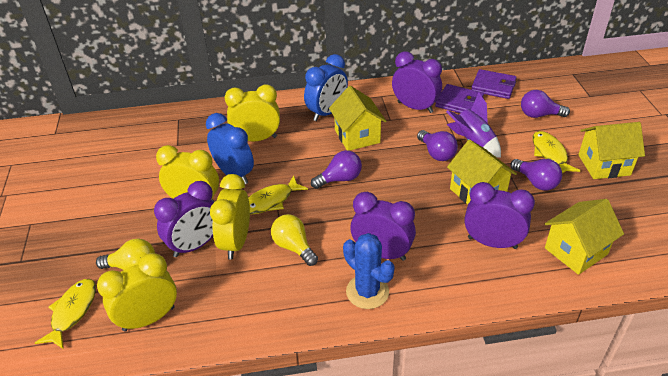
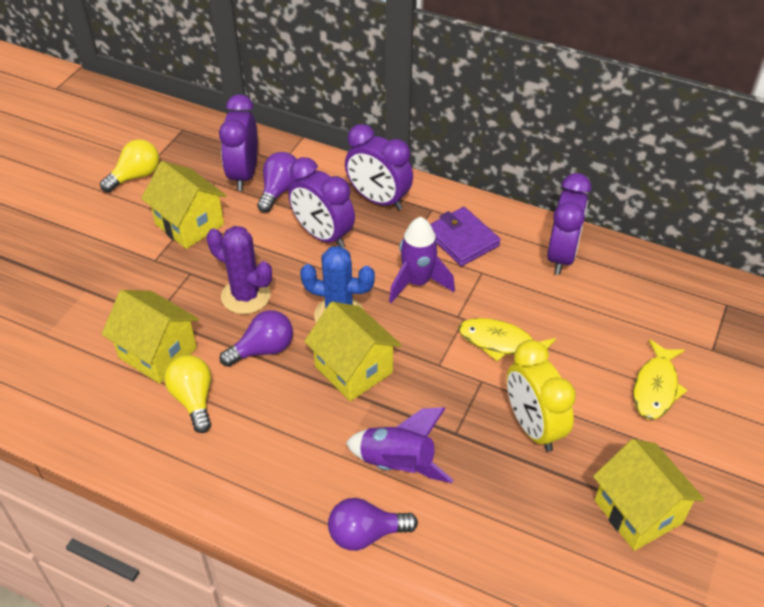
blue clock: [206,113,254,184] [304,54,348,121] = 2 -> none = 0
purple cactus: none = 0 -> [207,226,272,314] = 1
purple light bulb: [311,150,362,189] [417,130,458,161] [510,159,562,190] [521,90,570,118] = 4 -> [219,310,293,367] [257,152,297,213] [328,498,418,551] = 3
purple rocket: [446,93,501,158] = 1 -> [346,407,453,483] [389,217,455,303] = 2
purple wallet: [435,84,484,113] [471,69,517,99] = 2 -> [430,207,501,266] = 1
yellow clock: [97,253,177,331] [156,145,219,202] [210,174,250,260] [225,84,280,141] = 4 -> [507,340,576,452] = 1
yellow fish: [35,279,96,349] [248,175,308,214] [533,131,580,173] = 3 -> [459,318,556,362] [633,339,687,420] = 2

